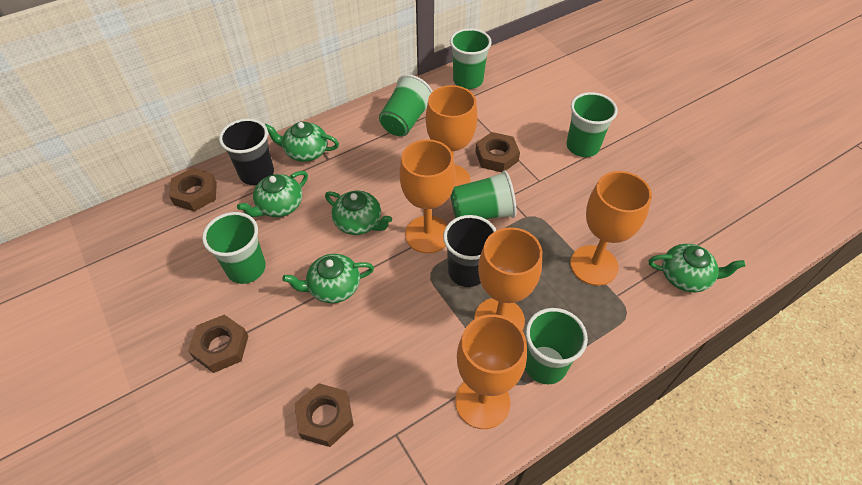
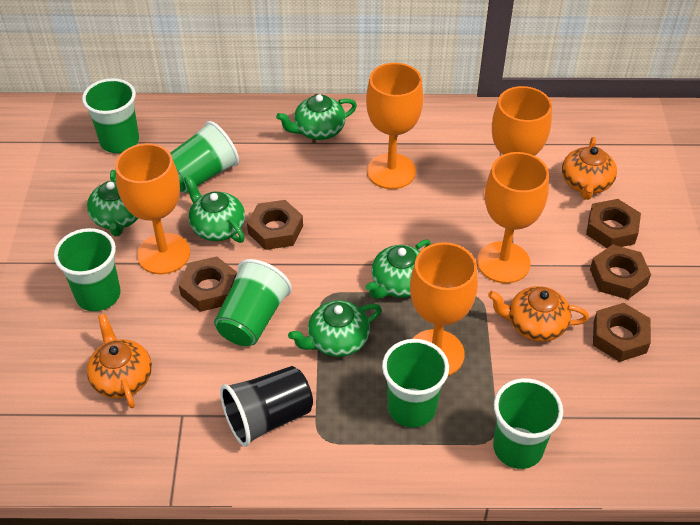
black cup: [219,119,274,185] [443,215,496,287] = 2 -> [220,366,313,447] = 1
brown nut: [169,168,217,212] [188,315,248,373] [294,383,354,447] [476,132,520,172] = 4 -> [179,257,237,312] [247,200,303,250] [586,199,641,248] [590,244,651,299] [593,303,651,362] = 5
orange teapot: none = 0 -> [87,314,152,408] [488,286,589,342] [562,137,617,200] = 3

